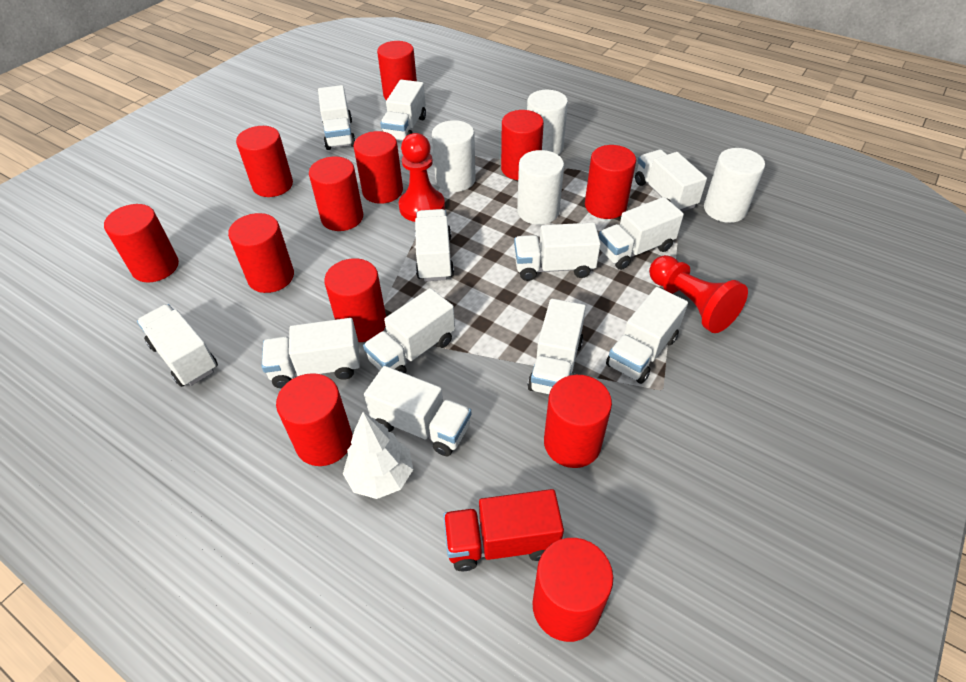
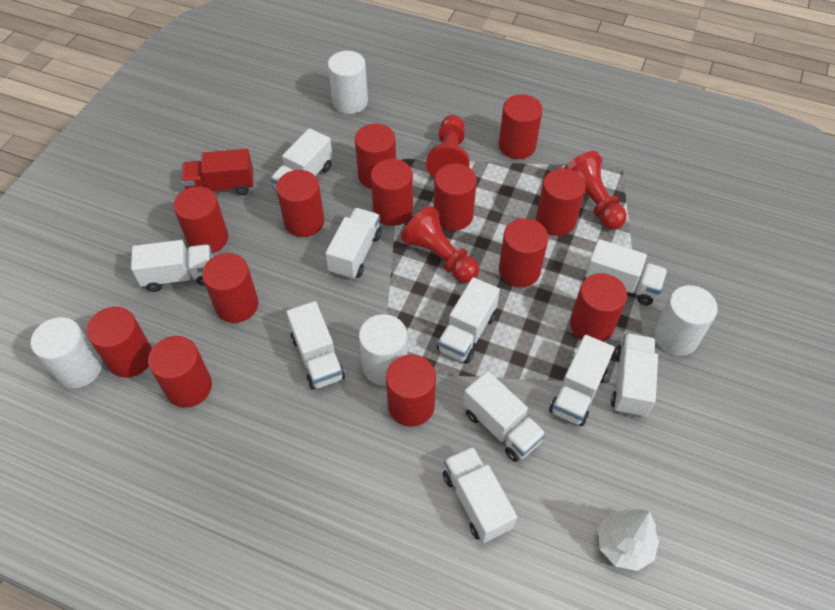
red cylinder: [104,204,179,282] [228,213,294,293] [236,126,293,197] [276,373,352,466] [309,156,363,231] [324,258,386,342] [353,131,403,204] [377,41,417,100] [501,110,544,180] [532,538,613,642] [544,375,612,468] [585,145,636,219] = 12 -> [86,307,152,378] [148,336,212,408] [173,186,228,253] [202,253,258,323] [276,170,324,237] [355,124,396,189] [371,159,413,226] [386,355,436,427] [434,163,477,231] [499,94,543,159] [499,218,548,287] [536,168,586,236] [570,273,627,342] = 13
red pawn: [398,133,445,222] [649,255,748,333] = 2 -> [401,206,479,283] [426,115,470,178] [564,151,627,230] = 3
white truck: [137,304,218,387] [262,318,360,388] [318,85,356,150] [363,288,455,374] [364,366,471,456] [380,80,426,141] [415,209,454,281] [514,223,601,281] [528,299,586,394] [599,197,684,270] [606,287,688,384] [635,149,707,212] = 12 -> [131,240,213,292] [271,128,333,191] [286,301,345,390] [325,208,381,280] [437,277,500,364] [443,446,517,543] [463,371,546,462] [549,335,615,426] [585,239,668,305] [611,333,658,417] = 10

